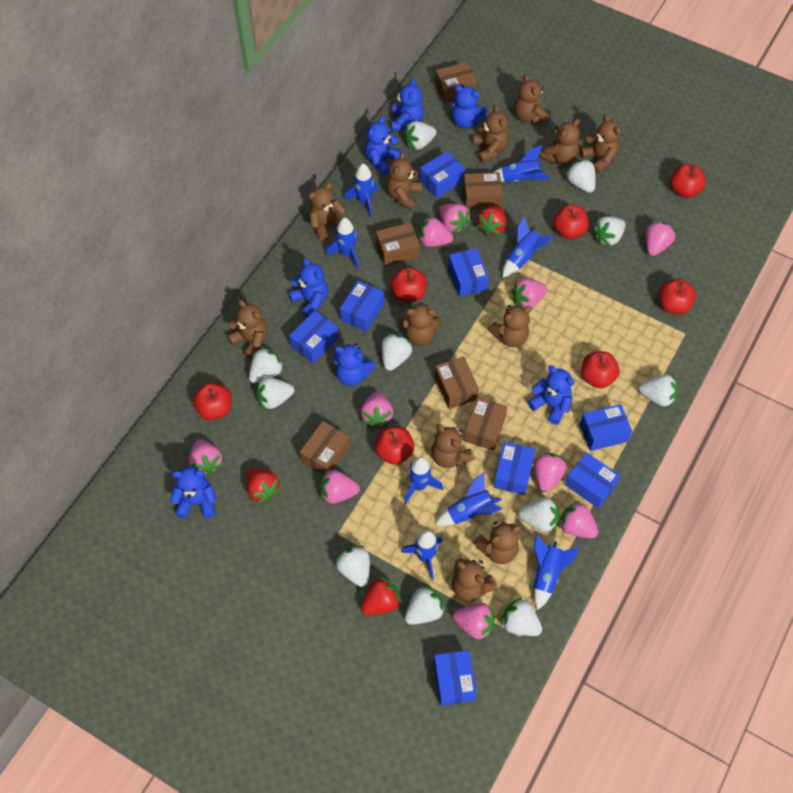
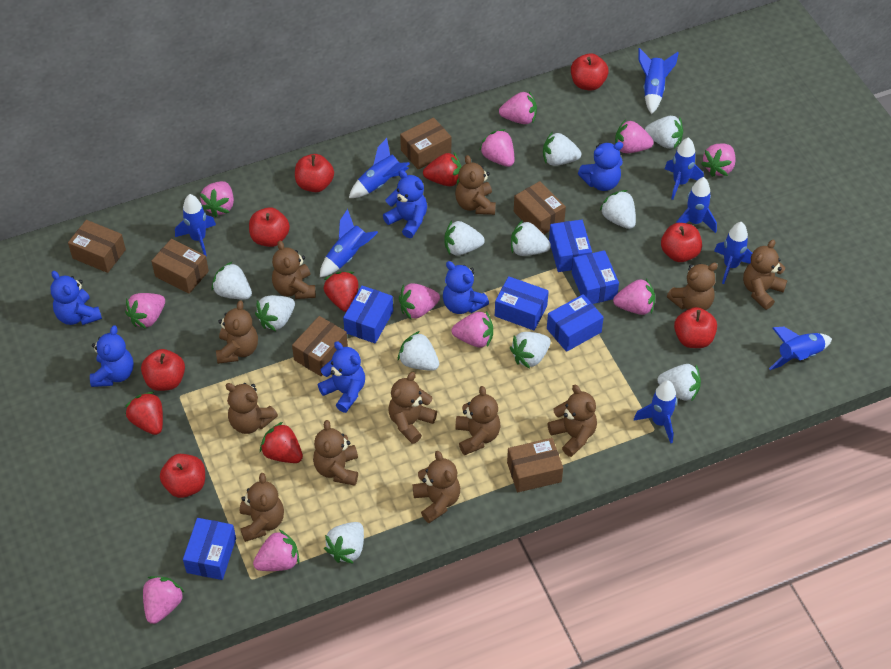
blue box: [289,311,338,364] [340,280,384,332] [419,151,465,198] [434,650,477,706] [448,248,489,297] [493,442,535,495] [565,452,621,508] [580,404,632,451] = 8 -> [183,518,236,580] [343,285,393,343] [495,276,549,330] [547,294,604,352] [549,220,592,272] [572,250,619,304] = 6
blue rocket: [326,218,359,269] [344,164,379,218] [401,530,443,580] [404,457,443,504] [435,472,502,526] [493,145,550,182] [502,216,554,278] [534,534,579,610] = 8 -> [175,194,216,256] [320,209,378,277] [349,138,410,198] [634,380,677,444] [638,48,679,114] [665,137,704,200] [676,177,717,233] [714,222,752,284] [769,327,832,370] = 9
blue teddy bear: [170,467,217,519] [289,258,328,318] [334,343,376,386] [365,116,402,175] [390,78,424,131] [452,85,487,129] [528,365,575,425] = 7 -> [50,271,102,325] [90,325,134,387] [318,341,365,413] [383,170,427,238] [443,261,489,314] [578,142,623,191] = 6
pink strawberry: [189,439,223,475] [320,469,360,504] [361,391,393,428] [419,216,453,247] [439,204,471,234] [453,603,495,640] [511,278,547,308] [533,453,567,492] [558,501,598,538] [645,221,676,256] = 10 -> [125,293,165,329] [143,576,185,624] [200,181,234,217] [253,529,300,571] [399,283,440,319] [452,311,493,347] [479,129,514,167] [499,91,537,124] [613,278,655,315] [615,119,654,153] [701,144,736,177] = 11
red strawberry: [246,468,282,505] [361,577,402,615] [476,206,506,237] = 3 -> [125,392,163,435] [260,422,303,463] [324,271,358,312] [423,153,461,186] = 4

